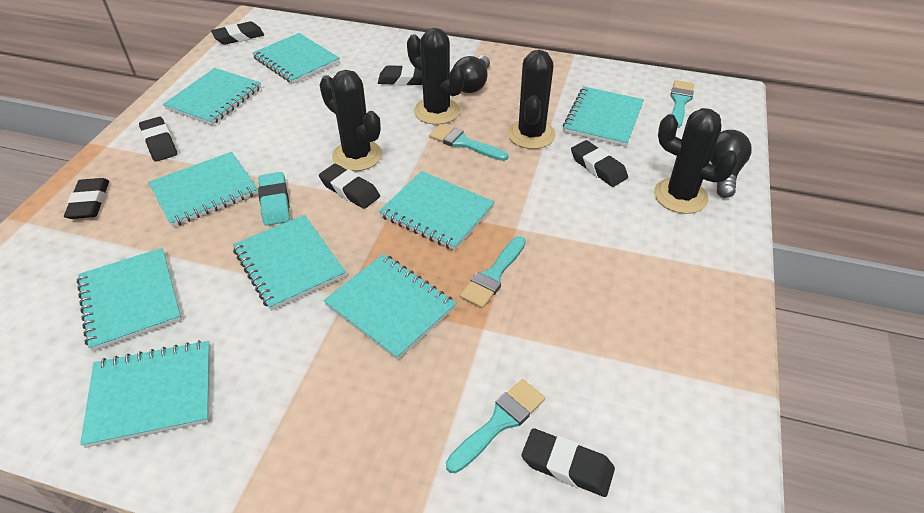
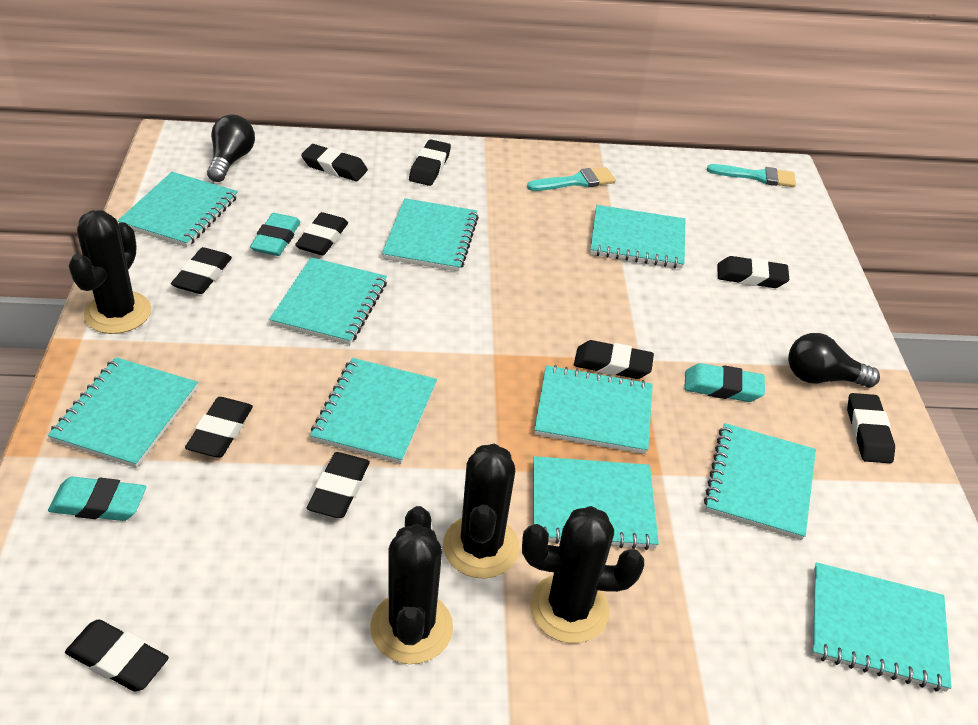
black eraser: [64,178,109,219] [139,117,177,162] [211,21,264,45] [319,164,380,209] [378,65,422,86] [522,428,615,497] [571,140,628,187] = 7 -> [65,619,169,692] [171,247,232,294] [185,397,253,457] [295,212,348,255] [301,144,368,181] [307,452,370,518] [409,139,451,186] [574,340,654,379] [718,256,789,288] [847,393,895,463] = 10
turquoise brush: [429,124,508,161] [446,379,545,473] [460,236,526,308] [670,80,694,128] = 4 -> [527,167,616,191] [707,164,796,187] = 2
turquoise eraser: [258,172,290,226] = 1 -> [48,476,146,521] [250,213,300,256] [684,363,765,402] = 3
turquoise notebook: [77,248,182,351] [80,340,210,448] [148,152,258,227] [163,68,261,125] [233,215,346,311] [252,33,340,84] [323,254,456,360] [379,171,495,251] [563,87,644,147] = 9 -> [48,357,198,468] [118,172,238,247] [269,257,387,345] [310,358,437,464] [382,198,479,272] [533,456,659,550] [534,365,653,454] [590,205,685,269] [704,423,816,540] [811,562,952,692] = 10

